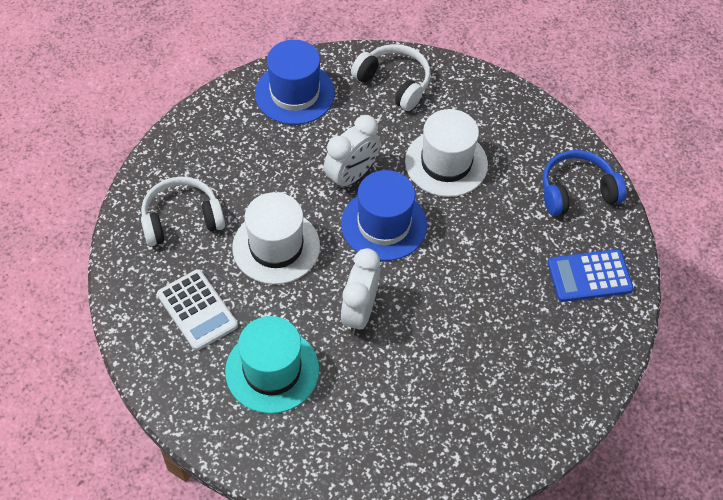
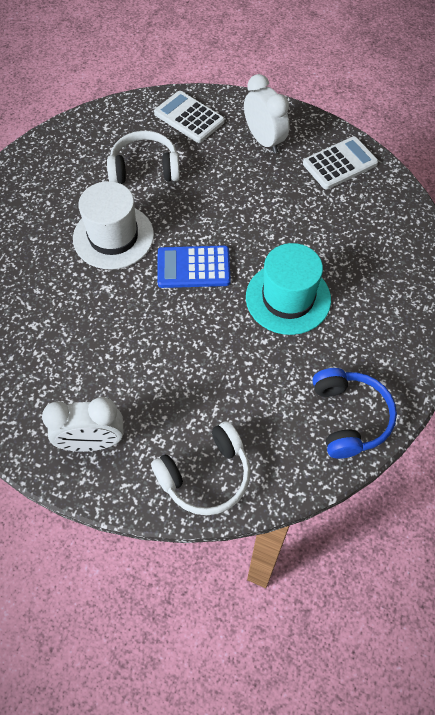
blue hat: [255,40,335,125] [341,170,427,261] = 2 -> none = 0
white calculator: [157,269,238,351] = 1 -> [154,91,225,143] [303,136,378,189] = 2
white hat: [232,192,320,284] [405,109,488,197] = 2 -> [73,181,154,270] = 1

